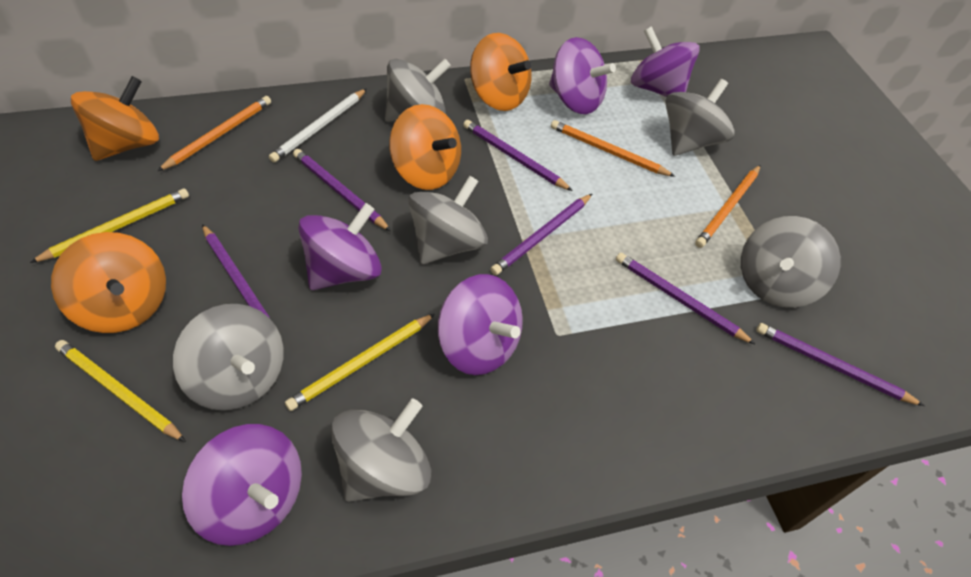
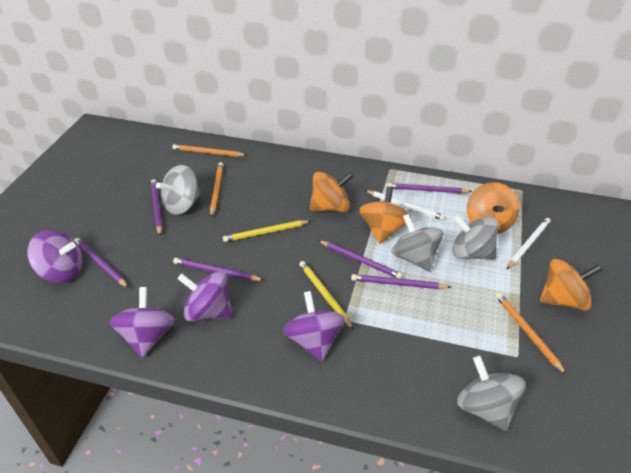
grey spinning top: [173,304,284,411] [331,399,431,502] [385,59,451,122] [408,176,488,264] [665,79,735,156] [741,216,841,308] = 6 -> [156,165,200,215] [391,214,443,272] [452,215,499,260] [457,356,526,431] = 4
purple spinning top: [182,424,302,546] [298,203,382,290] [438,274,523,375] [549,37,616,114] [631,26,700,97] = 5 -> [27,230,83,283] [109,287,175,358] [177,271,232,322] [283,291,345,361] = 4
white pencil: [269,89,367,162] = 1 -> [365,190,445,220] [507,218,551,269] = 2
yellow pencil: [30,188,189,263] [55,340,186,442] [285,314,435,411] = 3 -> [223,220,311,242] [299,261,354,330] = 2

